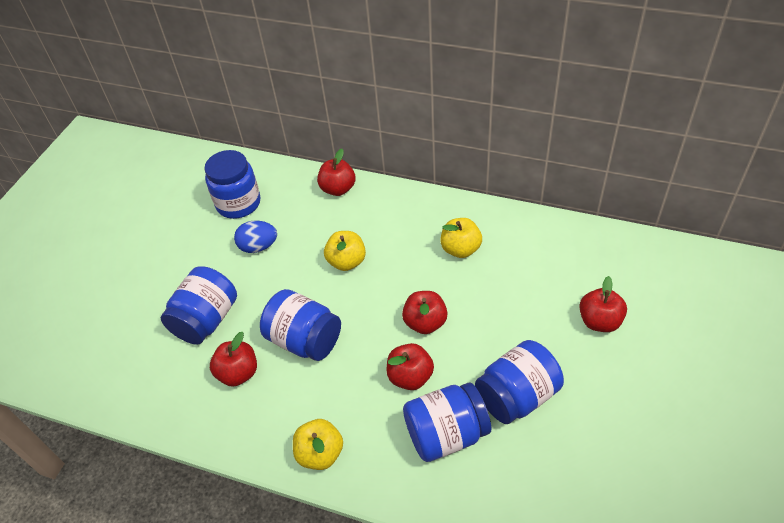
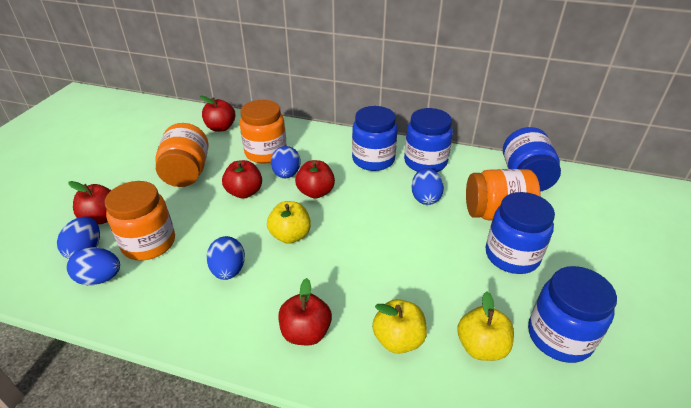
blue egg: [234,221,277,253] = 1 -> [57,217,100,259] [67,247,120,285] [206,236,245,280] [271,146,301,178] [411,168,444,205] = 5
orange jar: none = 0 -> [105,181,175,261] [155,123,208,187] [240,100,287,163] [466,169,540,221] = 4

